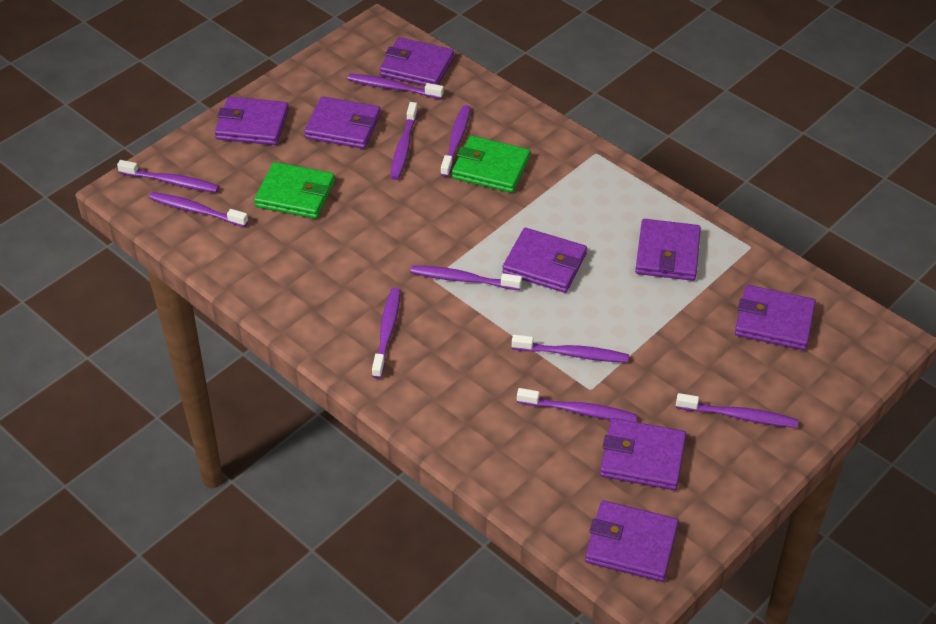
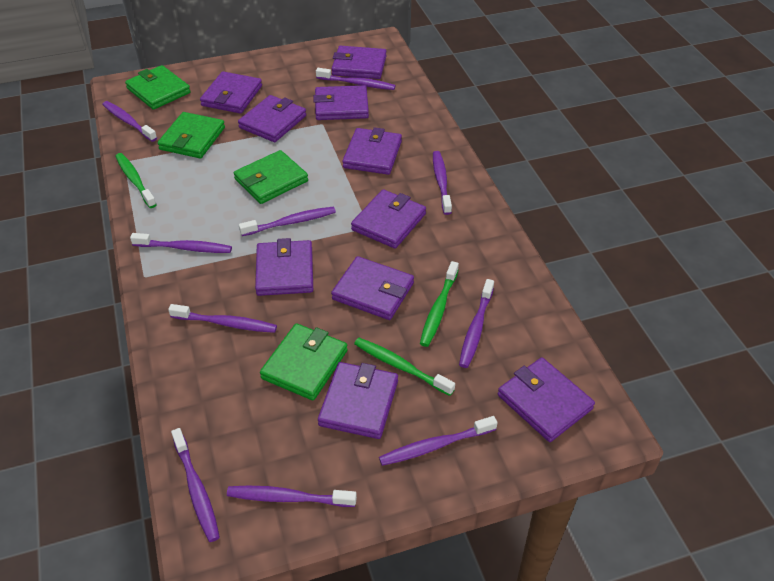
green toothbrush: none = 0 -> [115,153,157,208] [354,338,455,396] [420,261,459,347] = 3
green wallet: [254,162,335,219] [452,136,530,193] = 2 -> [125,65,191,110] [158,112,225,158] [234,150,308,204] [260,323,348,400] = 4
purple wallet: [215,97,289,145] [304,96,381,149] [380,37,454,86] [502,228,587,293] [585,500,679,582] [600,418,686,490] [635,219,701,281] [735,285,816,350] = 8 -> [200,71,262,114] [238,95,306,142] [255,238,313,296] [313,85,369,120] [318,362,398,439] [331,46,387,79] [331,256,414,320] [342,127,402,175] [351,189,426,249] [498,357,595,442] = 10

